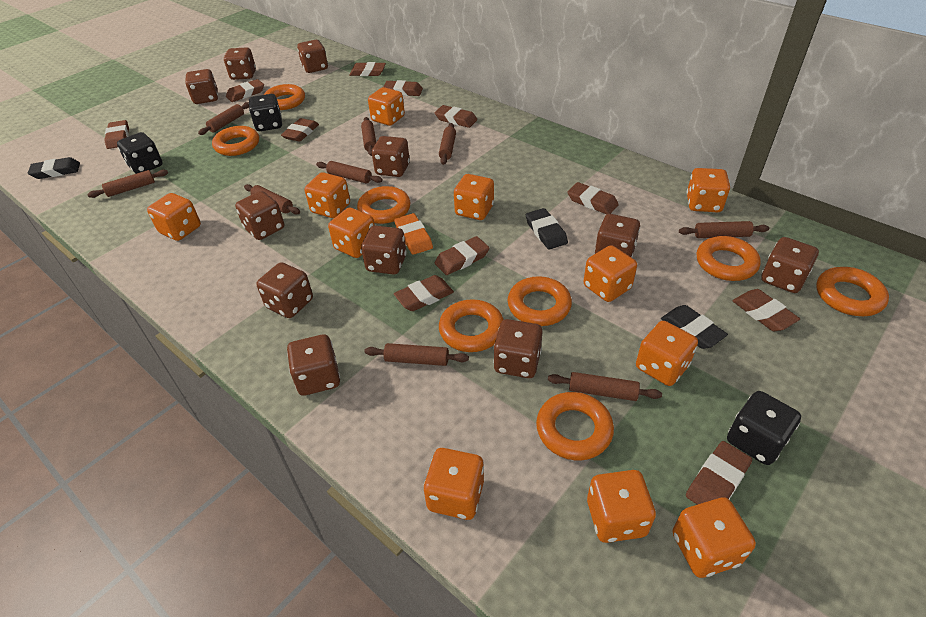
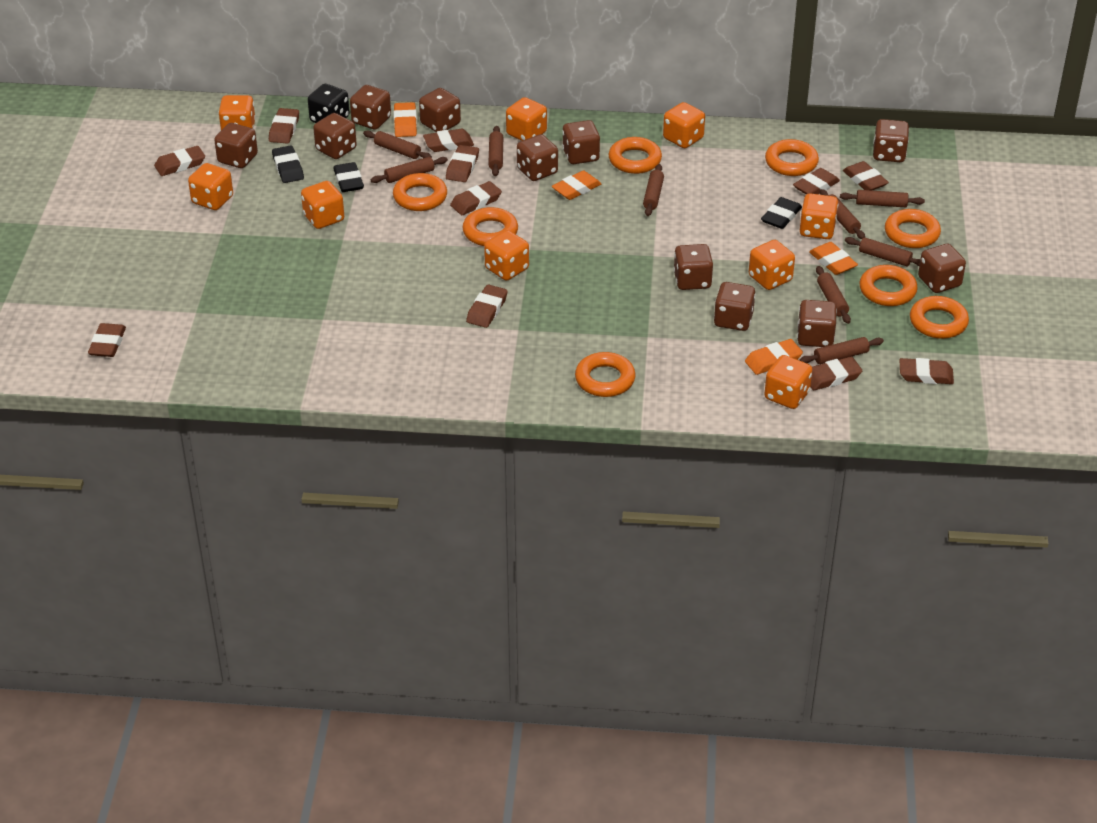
black dice: [117,132,163,174] [249,94,282,131] [727,391,801,465] = 3 -> [308,84,350,123] = 1
orange dice: [147,193,201,241] [305,172,350,218] [328,208,375,258] [368,87,405,126] [424,448,484,520] [454,174,494,220] [583,245,637,302] [587,470,656,543] [636,321,698,386] [673,497,756,578] [687,168,730,212] = 11 -> [188,163,233,210] [218,95,256,130] [301,181,344,229] [484,230,529,281] [506,97,547,141] [663,102,705,148] [749,240,795,290] [765,355,812,409] [800,193,838,239] = 9
orange eraser: [394,213,433,255] = 1 -> [394,102,417,137] [552,171,601,200] [745,339,803,375] [809,242,858,275] = 4

